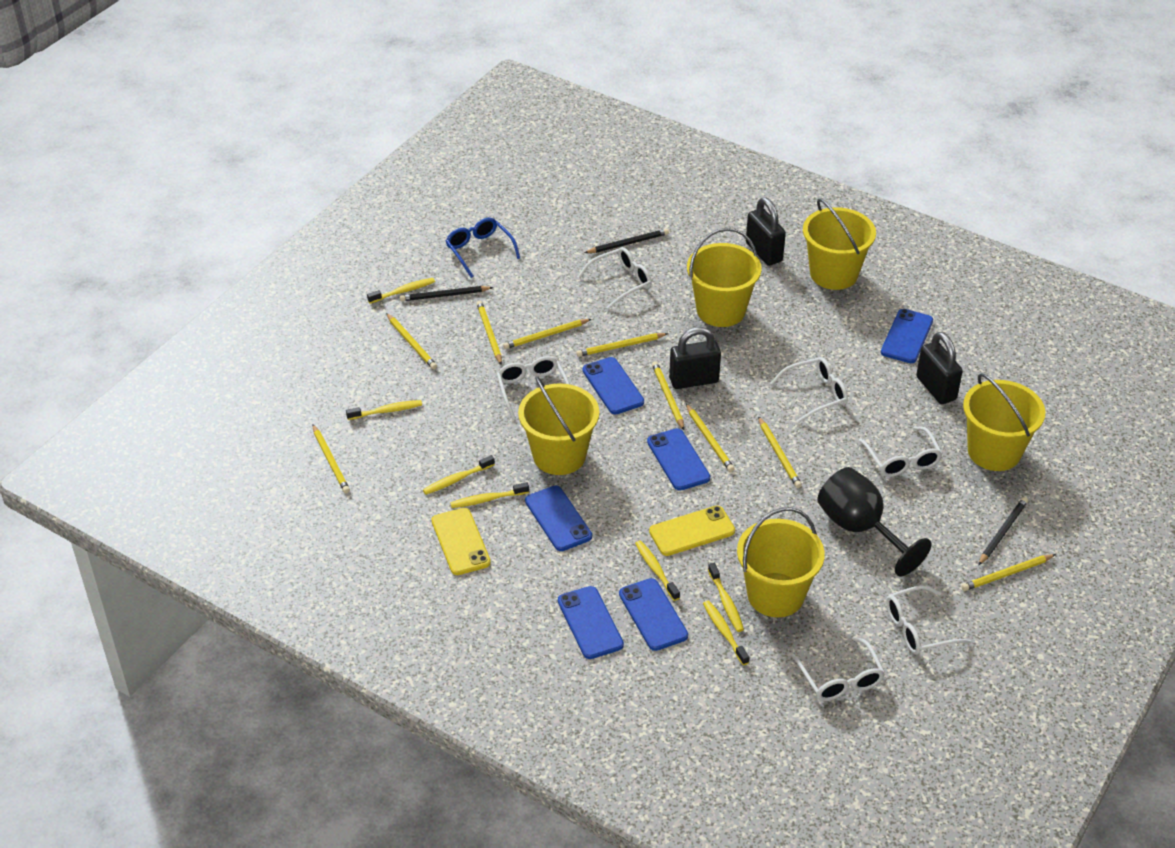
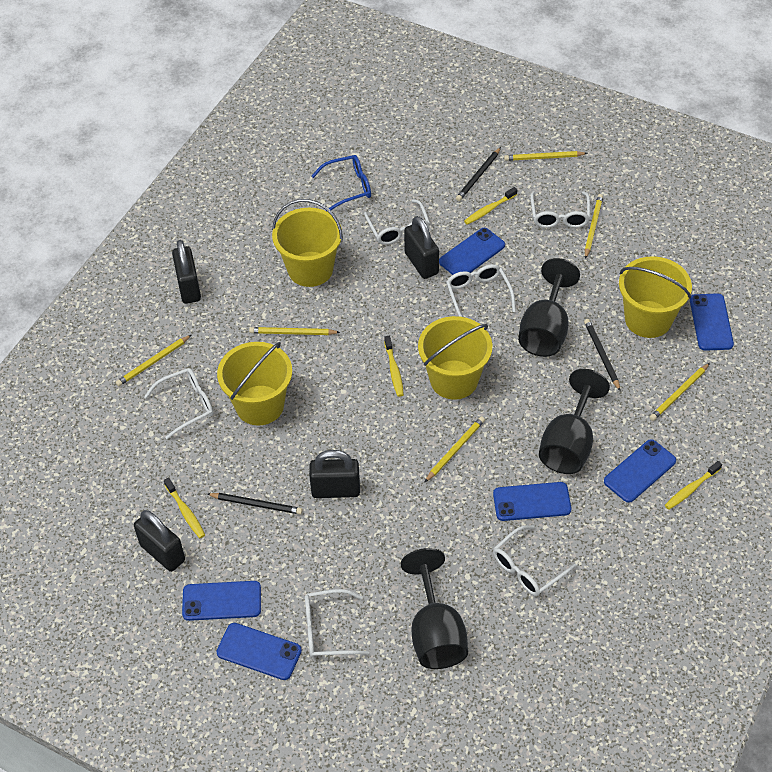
black goblet: [817,467,931,576] = 1 -> [401,548,468,669] [518,258,580,357] [539,369,610,474] = 3
black padlock: [669,327,721,389] [746,197,786,266] [916,332,963,404] = 3 -> [134,510,185,572] [172,240,201,304] [309,450,360,498] [404,216,439,279] = 4
yellow bucket: [518,376,599,475] [687,228,762,327] [737,507,825,617] [803,198,876,290] [963,373,1046,471] = 5 -> [217,342,292,426] [272,199,343,287] [418,316,492,400] [619,256,692,338] = 4
yellow pencil: [313,424,350,493] [386,313,437,369] [477,301,502,365] [503,319,591,349] [576,333,669,357] [652,361,684,430] [686,404,735,472] [758,416,802,488] [961,554,1056,591] = 9 -> [116,335,191,386] [249,327,340,335] [425,416,485,482] [504,151,588,161] [585,194,603,259] [650,363,710,421] = 6
yellow phone: [432,508,491,575] [649,506,735,556] = 2 -> none = 0
yellow toothbrush: [346,400,422,420] [367,278,435,303] [423,455,495,495] [450,482,529,508] [635,540,680,601] [703,600,749,665] [708,563,744,632] = 7 -> [164,478,205,538] [384,336,404,397] [464,187,517,225] [665,461,722,510] = 4

